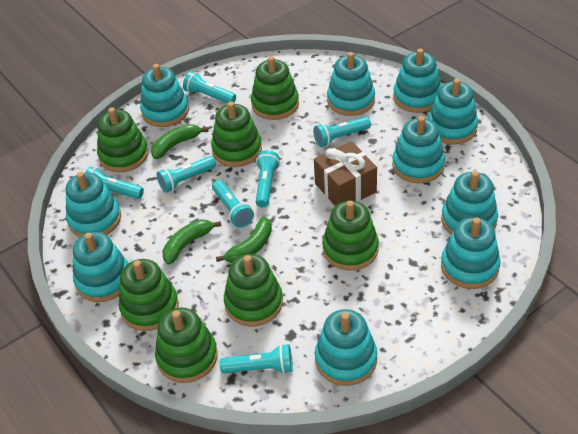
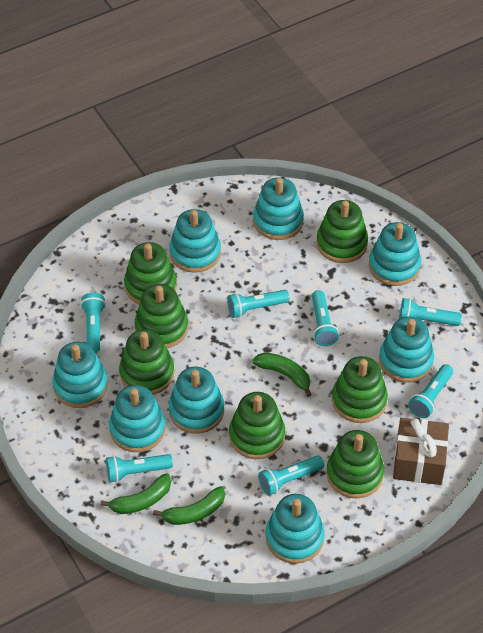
turquoise stacking toy: [66,172,121,237] [73,232,128,302] [140,64,189,127] [315,309,377,386] [327,52,375,116] [392,116,445,183] [393,49,441,113] [428,79,478,145] [441,171,498,235] [441,217,501,289] = 10 -> [52,342,108,408] [109,385,166,452] [169,209,221,273] [169,367,224,434] [253,177,304,240] [265,494,325,564] [369,222,421,286] [379,317,434,382] = 8

